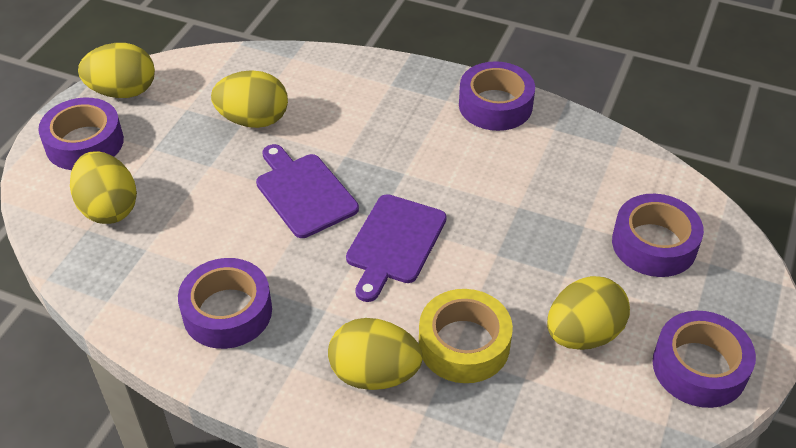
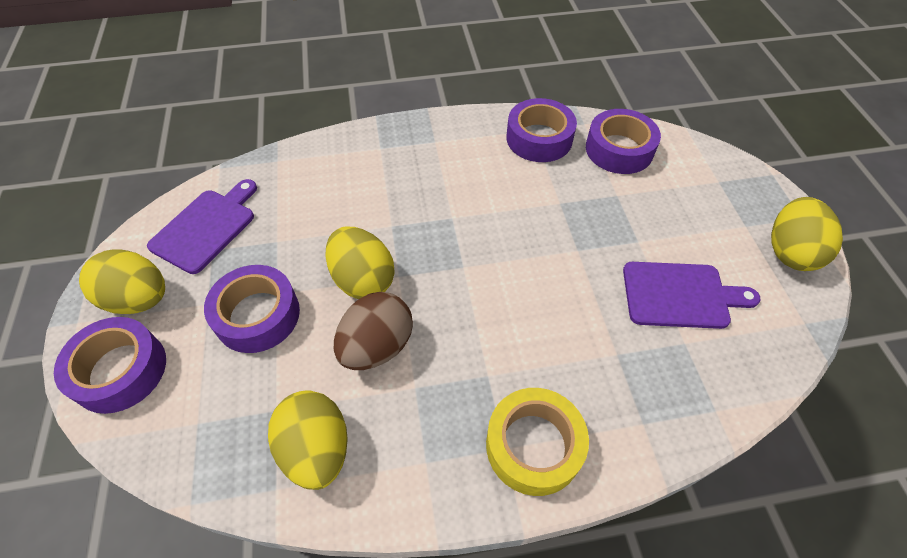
brown egg: none = 0 -> [334,292,413,370] = 1
purple tape: [38,98,124,170] [178,258,272,349] [459,61,535,131] [612,194,704,277] [652,311,756,408] = 5 -> [54,317,166,414] [204,265,300,353] [506,98,577,162] [586,109,661,174] = 4
yellow egg: [70,152,137,224] [78,43,155,98] [211,70,288,128] [328,318,423,390] [547,276,630,350] = 5 -> [79,249,165,314] [268,390,348,490] [325,227,395,299] [771,197,843,271] = 4

